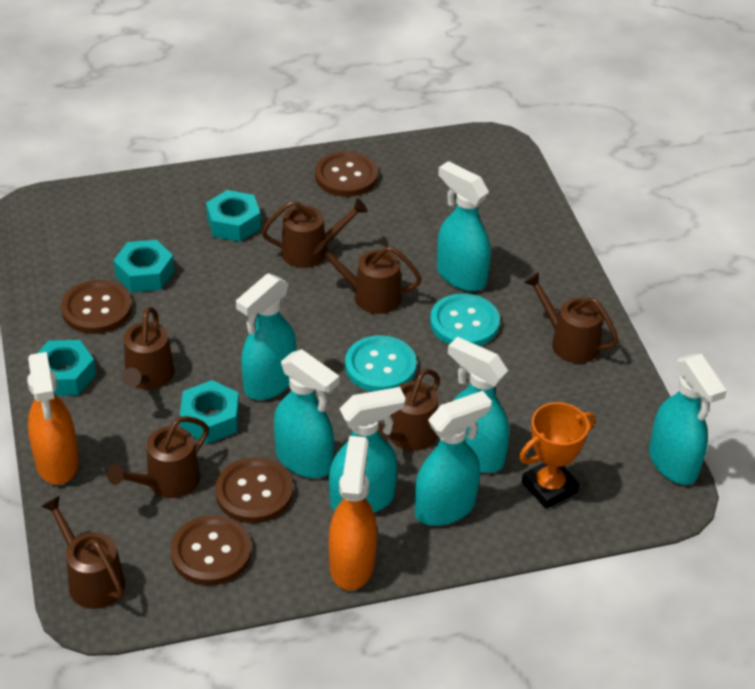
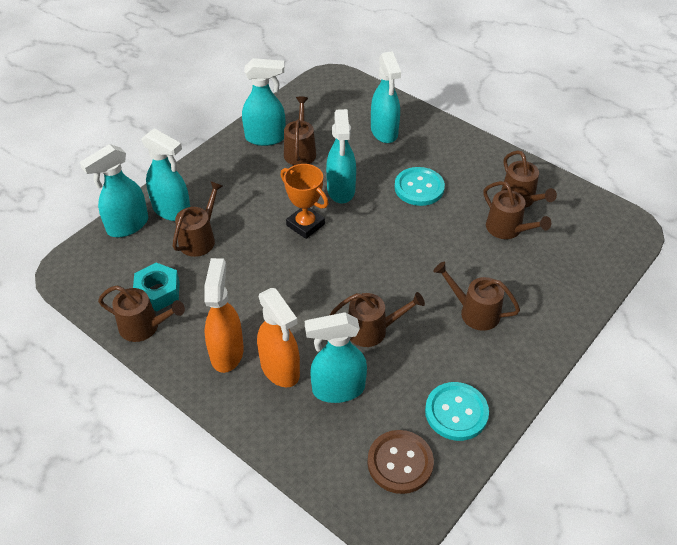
brown button: [61,280,132,334] [171,515,252,586] [215,457,293,523] [315,151,378,197] = 4 -> [368,430,434,494] = 1
turquoise nut: [36,340,96,396] [114,240,174,292] [180,380,239,444] [206,190,261,242] = 4 -> [133,263,180,311] = 1
turquoise spray bottle: [236,273,297,400] [274,349,340,478] [329,387,406,513] [415,391,492,526] [437,161,491,291] [448,337,510,473] [649,354,727,485] = 7 -> [80,144,148,237] [141,128,190,221] [242,58,286,146] [305,312,367,403] [326,109,356,204] [371,51,401,143] = 6

